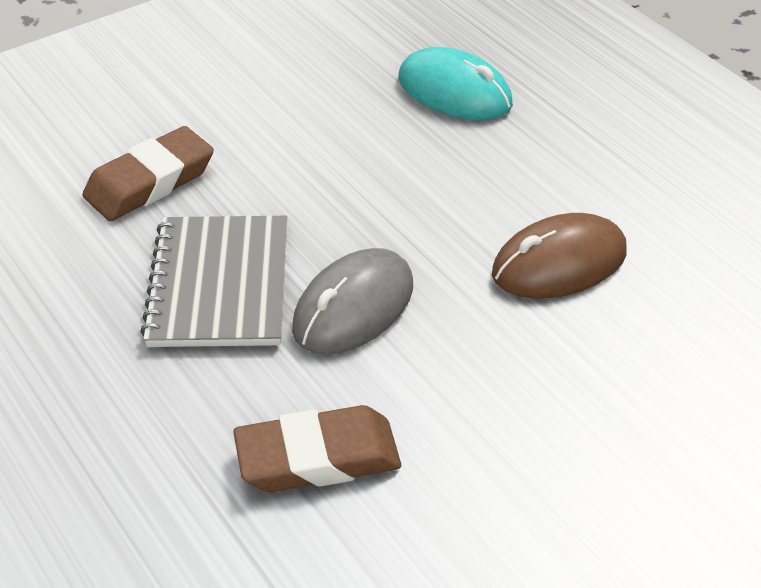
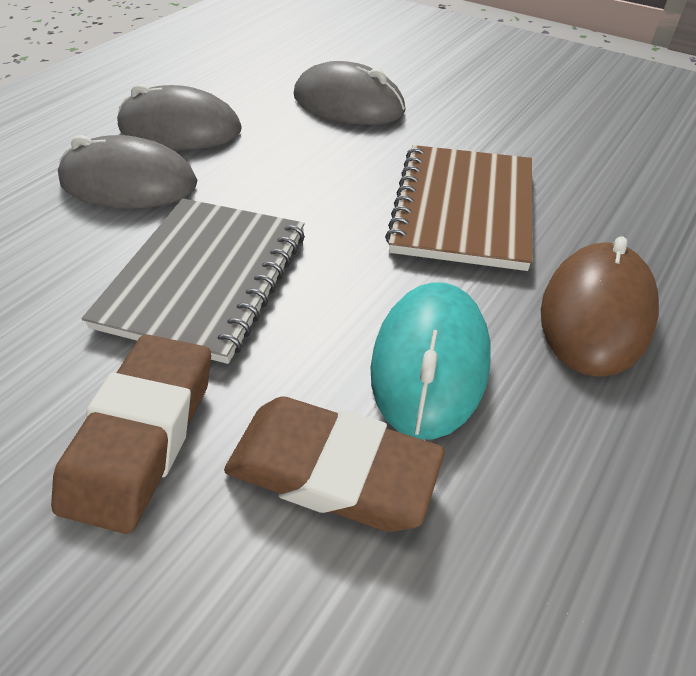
brown notebook: none = 0 -> [385,145,533,271] = 1
grey mouse: [292,248,413,354] = 1 -> [58,135,197,209] [117,84,242,150] [294,61,406,125] = 3

